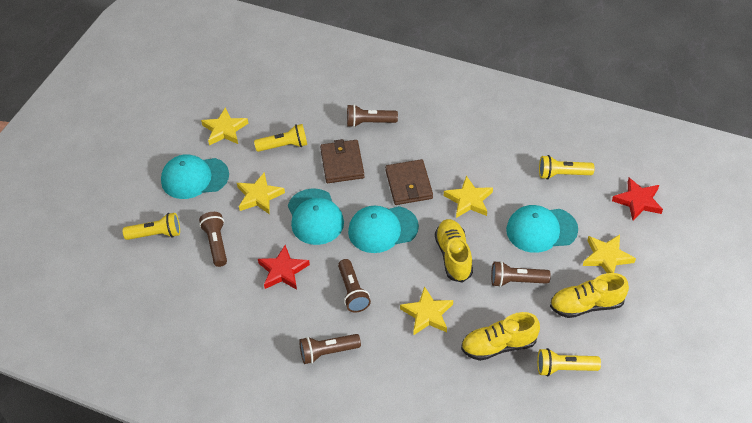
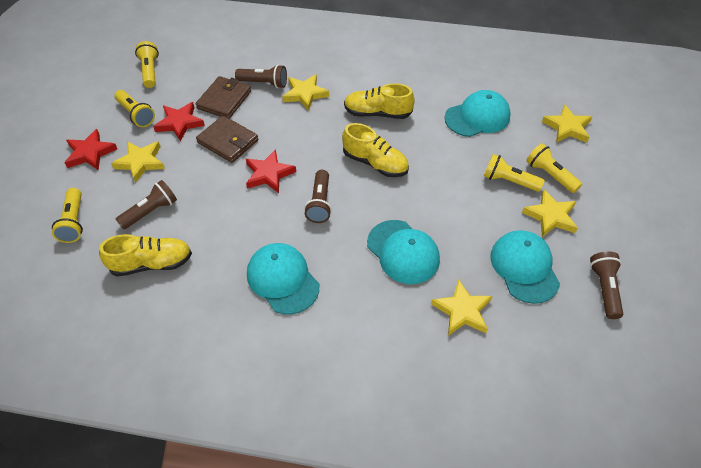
brown flashlight: [199,212,227,267] [299,334,361,364] [338,259,371,312] [347,104,398,128] [491,261,551,287] = 5 -> [116,180,177,230] [235,65,287,88] [304,170,332,223] [590,251,623,319] = 4
red star: [258,245,310,290] [612,178,663,220] = 2 -> [65,129,117,170] [153,102,205,142] [246,149,296,193] = 3
yellow flashlight: [123,213,180,240] [254,124,307,152] [537,348,601,376] [539,155,595,180] = 4 -> [52,188,83,243] [115,90,155,127] [135,41,159,88] [484,154,545,192] [526,143,582,193] = 5

